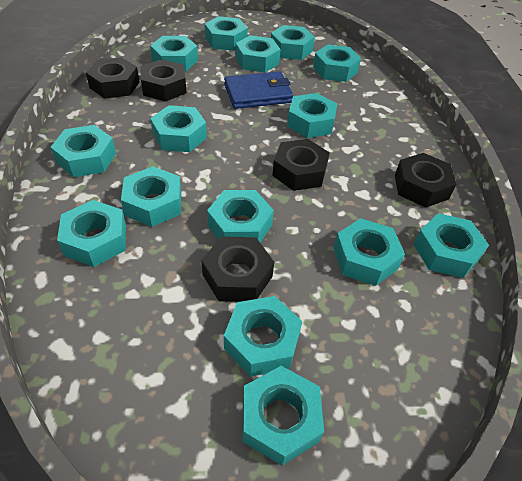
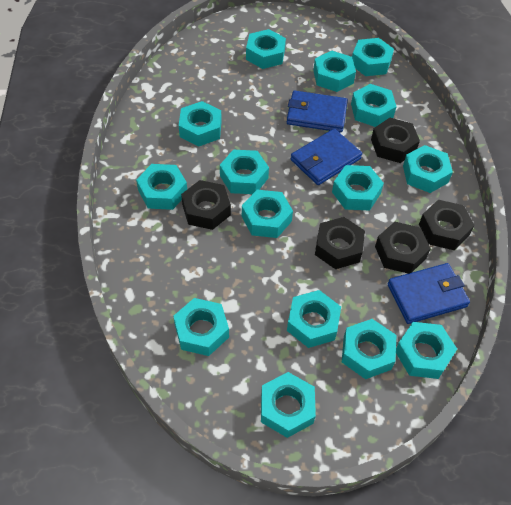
blue wallet: [224,71,293,109] = 1 -> [287,90,348,132] [291,129,362,185] [387,263,470,324] = 3

